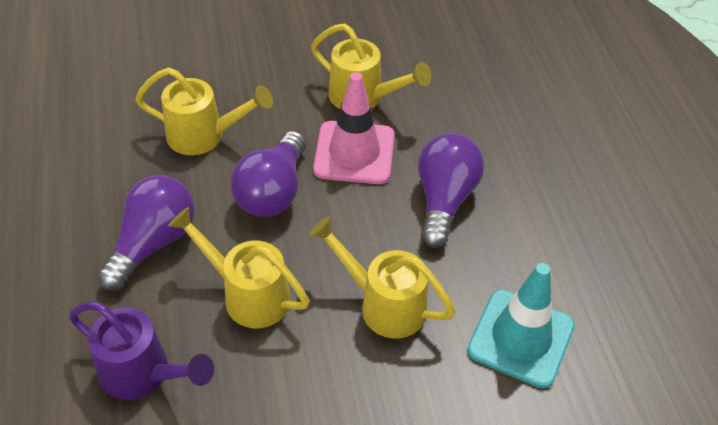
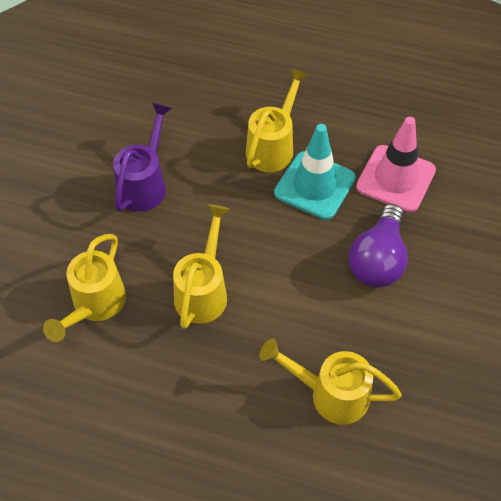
purple light bulb: [97,175,194,291] [230,131,306,217] [418,133,484,248] = 3 -> [348,204,408,288] = 1

